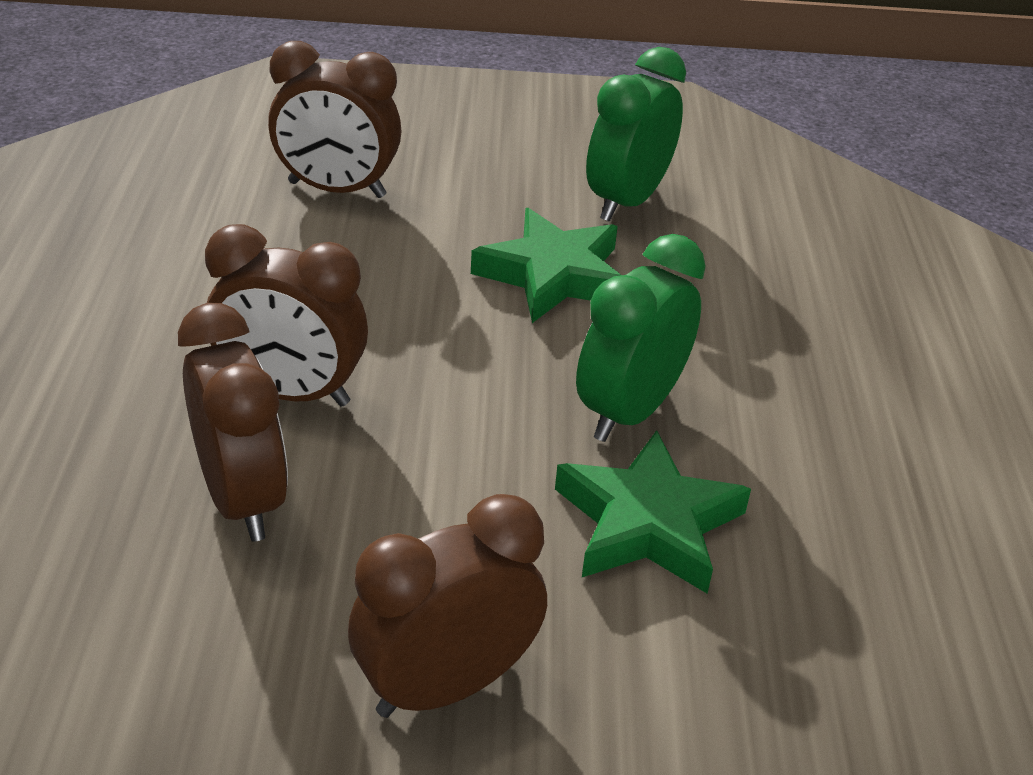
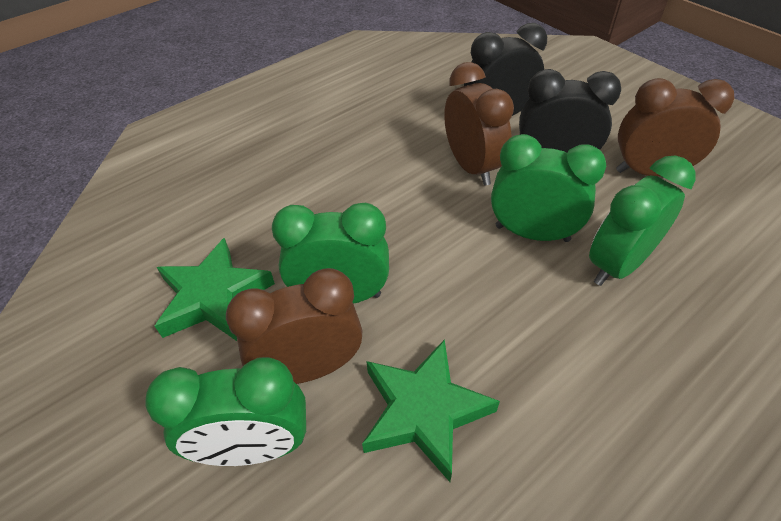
black clock: none = 0 -> [464,23,547,116] [519,69,621,152] = 2
brown clock: [178,303,288,542] [205,224,368,407] [268,41,402,198] [348,494,547,718] = 4 -> [226,268,362,384] [444,62,514,186] [616,78,734,176] = 3
green clock: [576,234,706,442] [586,47,686,222] = 2 -> [145,357,306,466] [272,203,389,304] [491,134,606,242] [589,155,696,286] = 4

